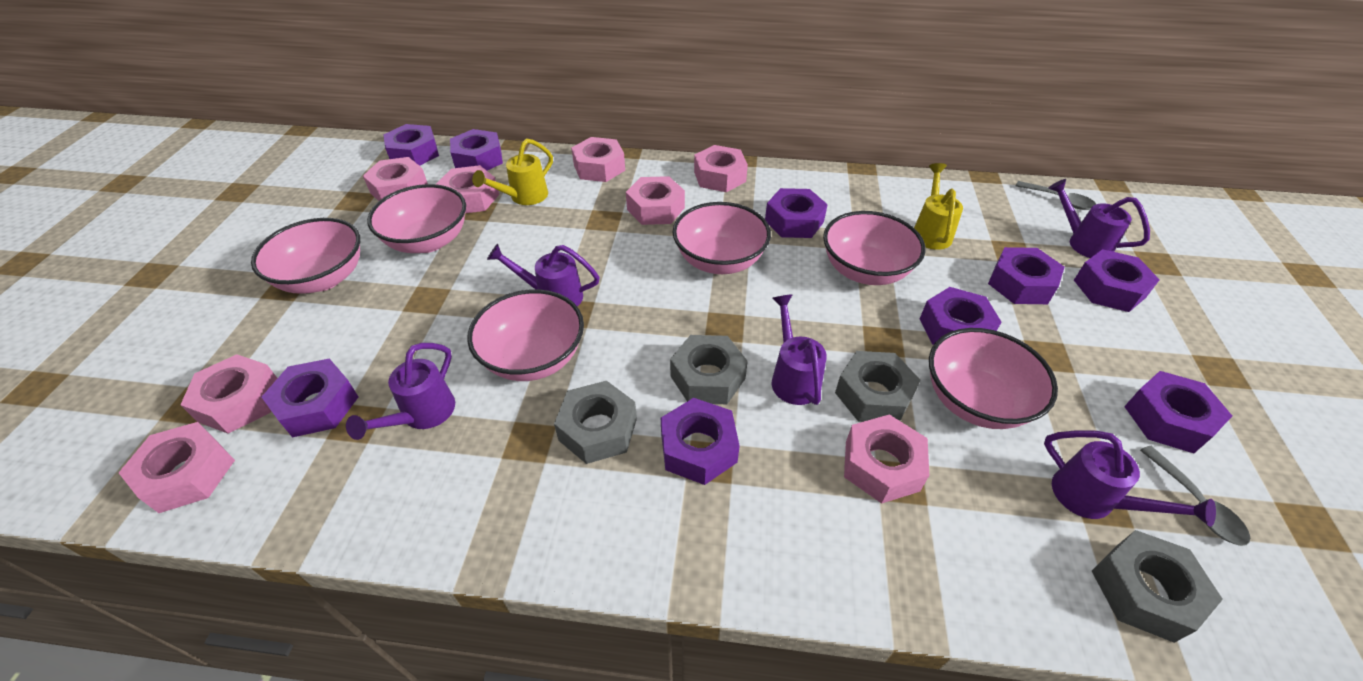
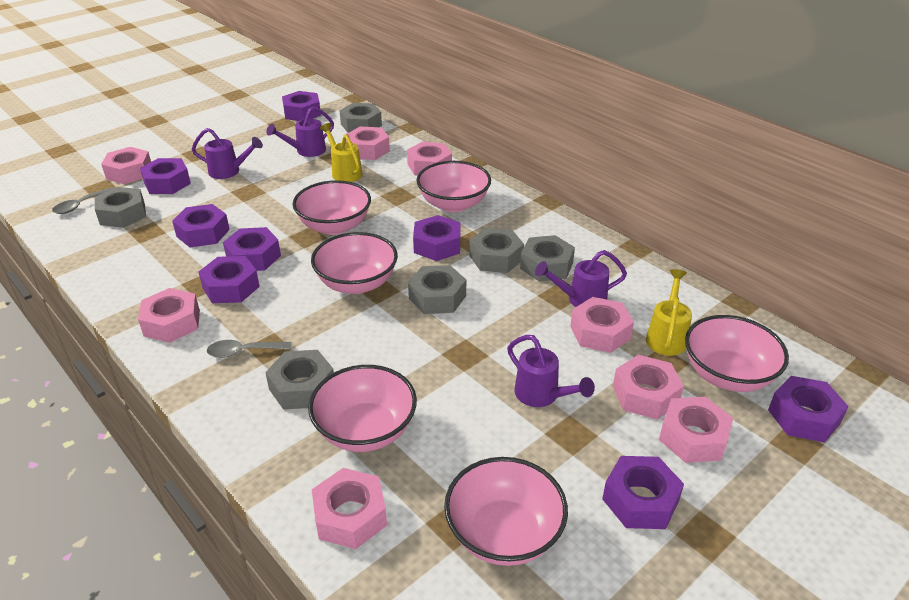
grey nut: [554,381,637,464] [670,335,748,404] [835,351,920,422] [1092,530,1223,643] = 4 -> [95,187,146,228] [265,350,334,410] [339,103,382,133] [408,265,466,314] [469,228,524,273] [520,235,575,282] = 6
purple nut: [262,358,358,437] [383,124,439,166] [450,129,503,171] [661,398,740,485] [765,188,828,238] [920,287,1001,345] [988,247,1064,304] [1074,249,1160,312] [1124,371,1232,453] = 9 -> [140,158,191,194] [172,204,230,247] [199,256,260,303] [223,227,281,271] [282,91,321,121] [413,215,460,261] [602,456,684,529] [768,376,849,443] = 8
purple watering can: [346,343,455,440] [487,244,600,307] [772,294,827,405] [1044,430,1216,527] [1048,179,1150,258] = 5 -> [192,128,263,179] [266,106,334,157] [507,335,595,407] [535,250,627,307] = 4

